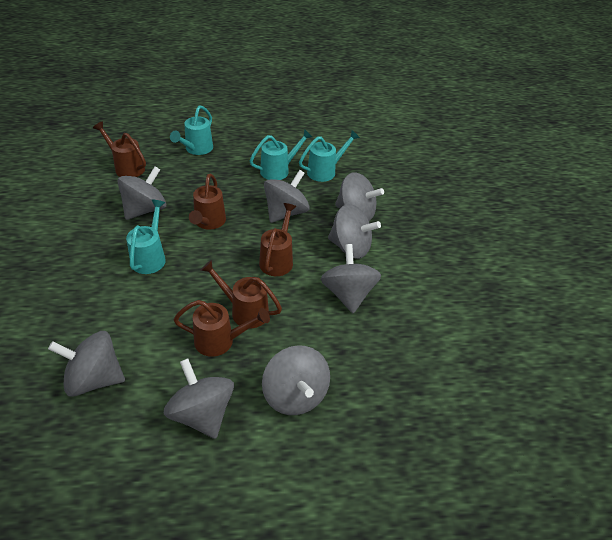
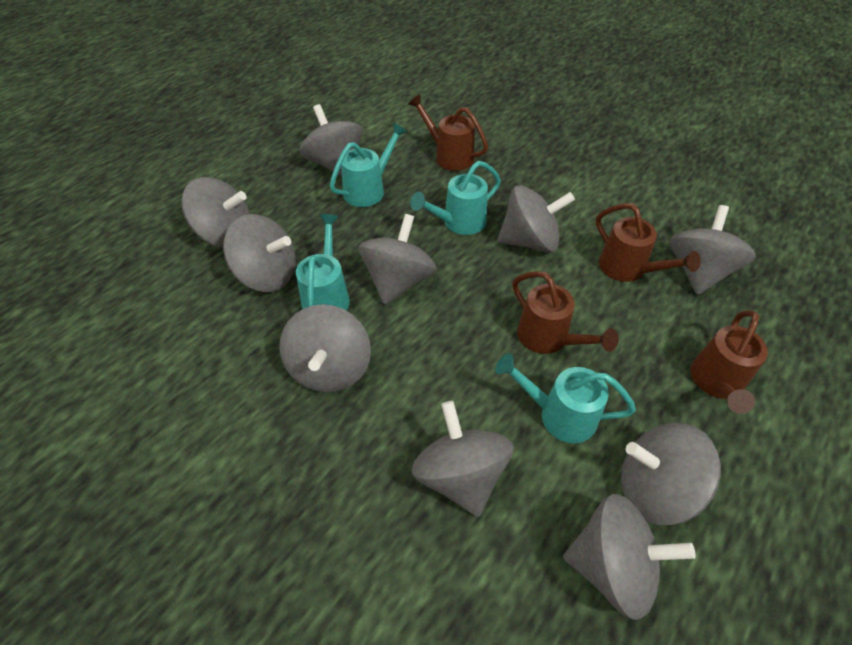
brown watering can: [93,121,146,177] [174,300,270,357] [189,174,226,230] [200,260,282,328] [259,203,297,276] = 5 -> [408,94,488,171] [512,271,619,354] [596,203,701,282] [691,310,768,414] = 4
grey spinning top: [48,331,125,397] [117,166,166,220] [164,358,234,439] [262,345,330,415] [264,170,310,223] [321,244,381,313] [328,204,381,259] [335,172,384,221] = 8 -> [181,177,250,248] [223,214,296,292] [279,304,371,393] [300,104,363,177] [358,214,436,305] [412,401,513,517] [497,185,575,253] [563,494,696,620] [621,423,721,525] [669,205,756,295] = 10

